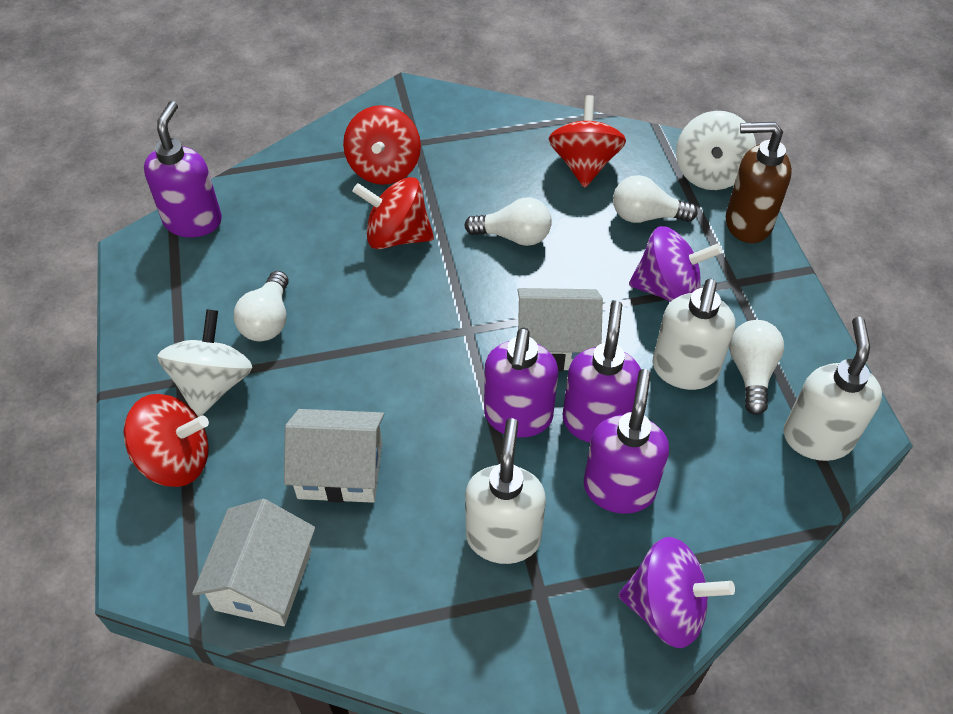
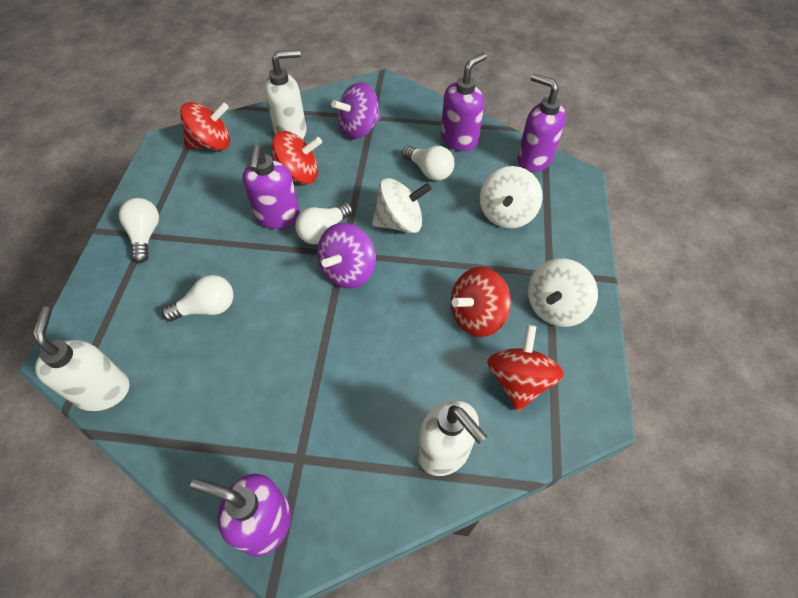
brown soap dispenser: [726,122,792,243] = 1 -> none = 0
white house: [192,499,315,626] [284,409,384,503] [518,288,603,371] = 3 -> none = 0
white spinning top: [157,309,252,417] [676,111,756,190] = 2 -> [372,178,431,234] [480,166,543,228] [528,259,598,327] = 3

